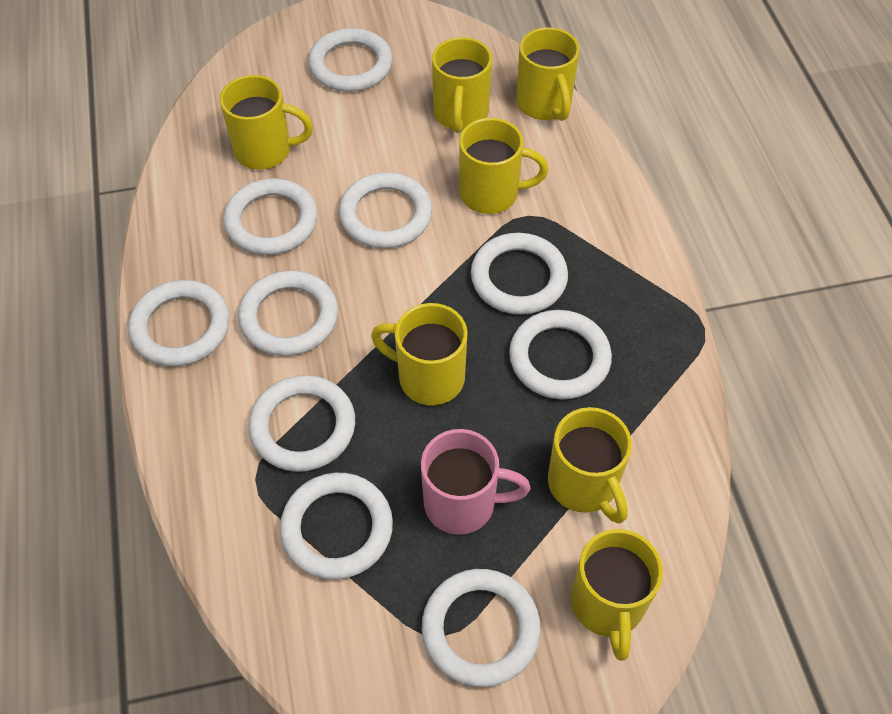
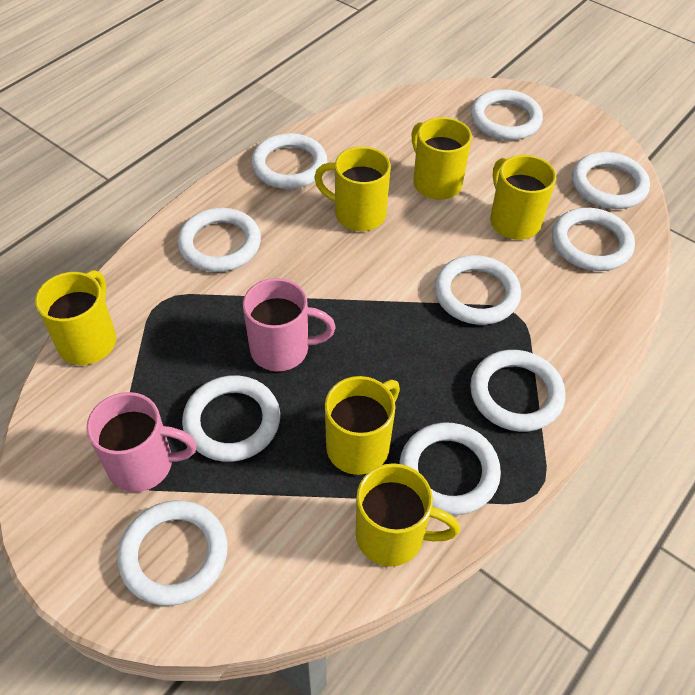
pink mug: [421,429,531,535] = 1 -> [86,392,197,492] [243,278,336,371] = 2
yellow mug: [220,75,313,170] [371,303,468,405] [432,37,492,133] [459,118,548,214] [516,27,580,121] [548,407,632,524] [571,529,663,661] = 7 -> [35,270,116,365] [314,146,391,231] [325,376,400,475] [356,463,460,566] [411,117,472,200] [490,155,556,240] = 6

